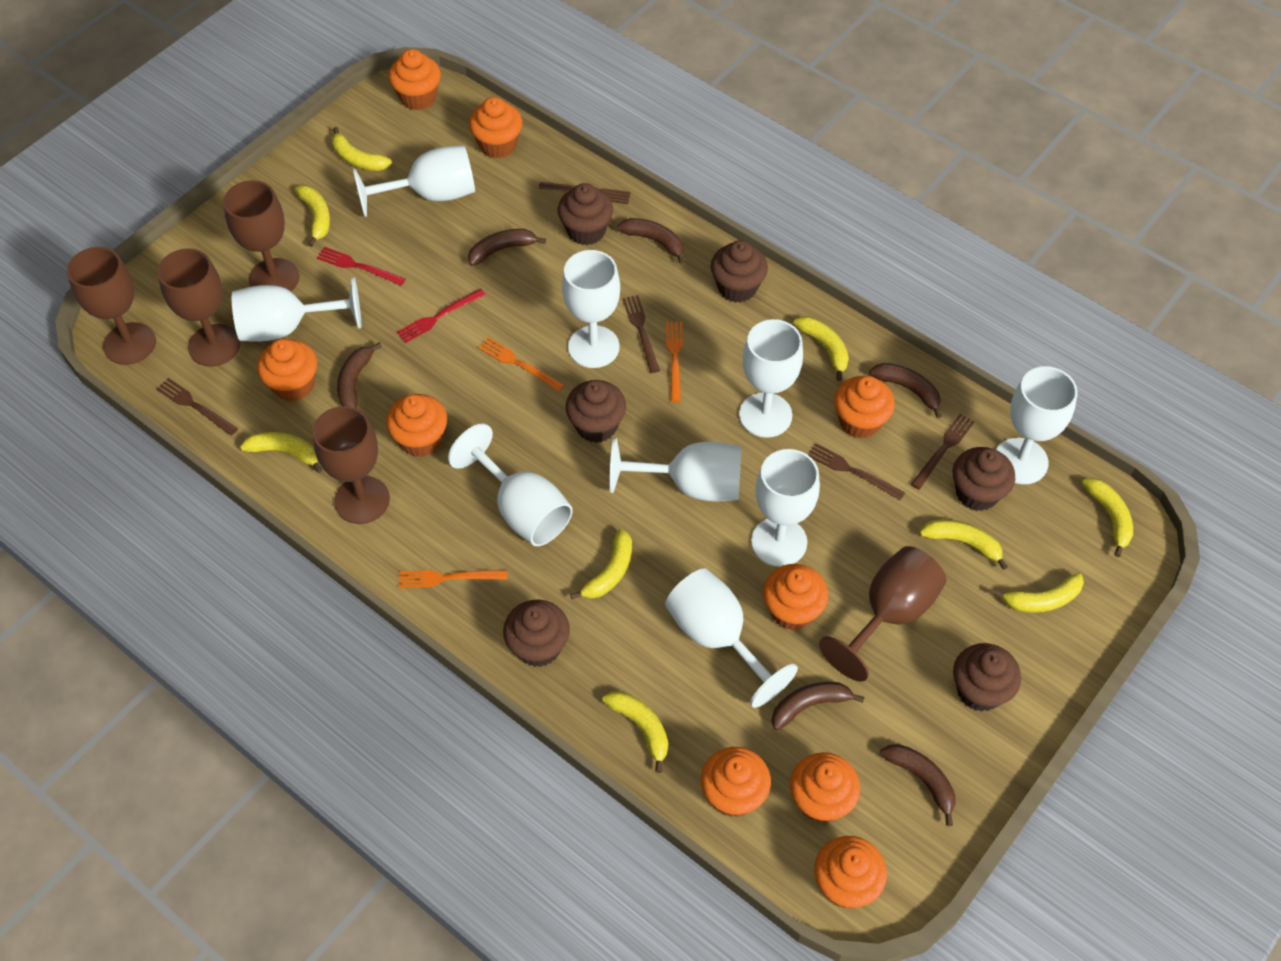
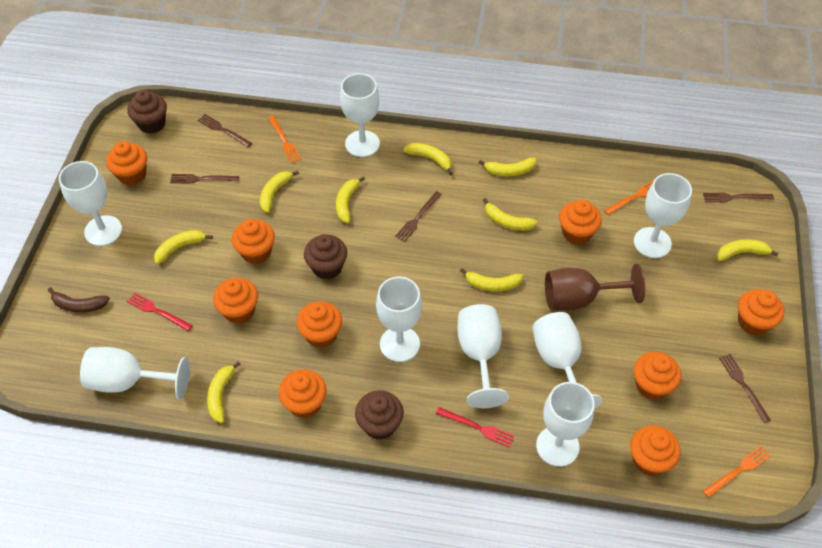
brown banana: [337,342,382,409] [468,229,546,266] [617,218,685,264] [771,682,865,730] [869,363,942,419] [880,744,955,826] = 6 -> [48,287,110,313] = 1
brown cupcake: [503,600,570,667] [558,183,613,245] [566,380,626,443] [711,240,768,303] [953,447,1015,511] [953,643,1021,712] = 6 -> [127,90,167,134] [304,234,347,280] [355,390,404,440] = 3
brown goblet: [67,247,156,365] [157,248,241,367] [223,180,299,291] [313,406,390,524] [819,546,946,682] = 5 -> [545,264,645,310] = 1
white goblet: [232,277,361,342] [353,145,475,217] [448,424,573,546] [562,250,620,368] [609,438,742,502] [665,568,798,708] [739,319,803,438] [751,449,820,567] [996,366,1078,484] = 9 -> [59,161,122,246] [80,347,190,399] [340,73,380,157] [376,276,422,362] [457,304,509,408] [532,312,602,409] [536,382,595,467] [634,173,692,258] = 8

